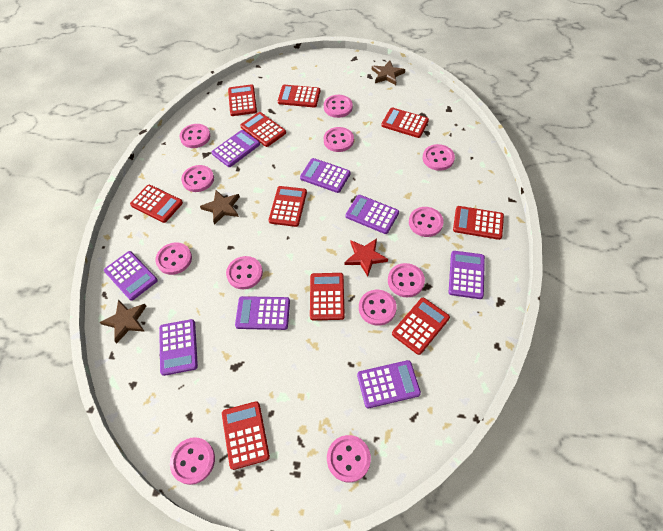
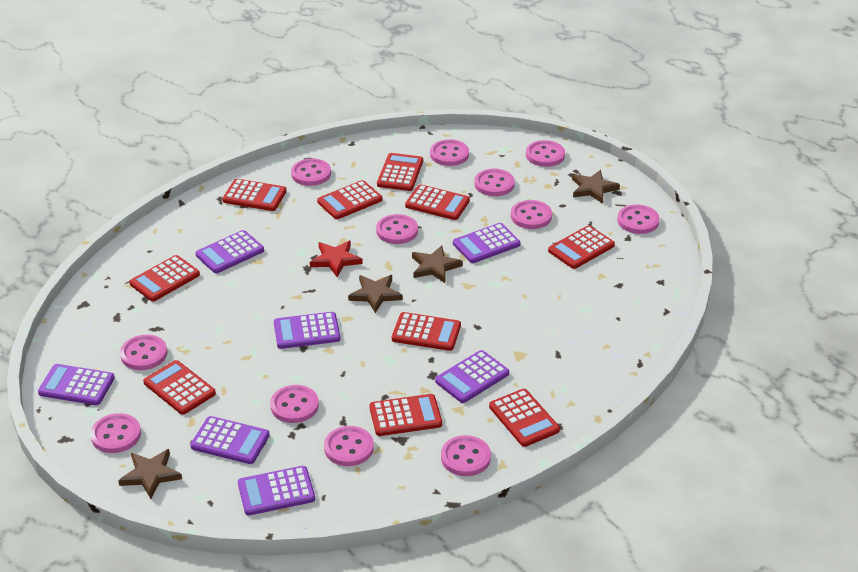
brown star: [100,300,146,343] [200,190,240,225] [372,61,405,85] = 3 -> [118,449,182,499] [348,275,403,313] [412,245,463,283] [572,170,620,204] = 4
purple calculator: [104,251,158,301] [159,319,198,376] [212,130,260,167] [235,296,290,330] [300,158,351,193] [346,195,399,234] [357,360,421,408] [449,251,485,299] = 8 -> [38,364,115,405] [190,416,270,464] [196,230,264,273] [238,466,315,515] [274,312,341,349] [435,350,509,403] [453,223,520,263] = 7

